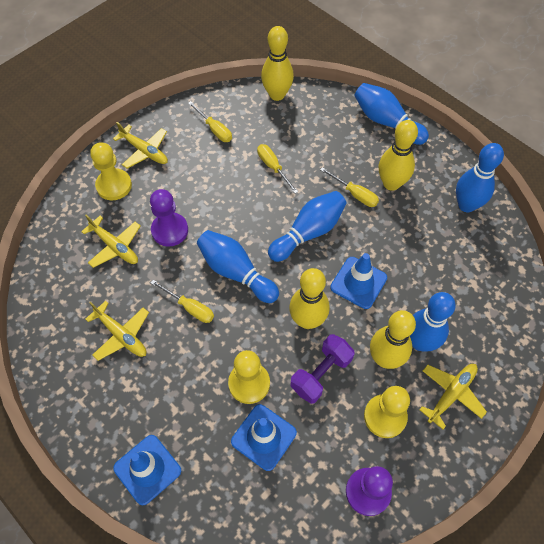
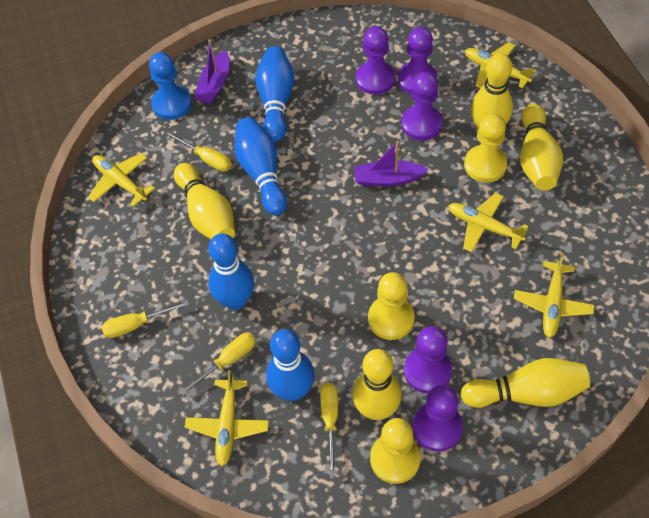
blue bowling pin: [197,230,279,303] [268,191,347,262] [354,83,429,145] [410,292,456,352] [456,143,504,212] = 5 -> [208,233,254,310] [234,117,287,215] [255,46,295,142] [266,329,315,401] = 4
blue pawn: none = 0 -> [149,52,192,120] = 1
blue traffic cone: [113,435,181,506] [231,404,297,471] [330,253,387,309] = 3 -> none = 0
purple boat: none = 0 -> [194,39,229,104] [354,141,428,186] = 2
purple dumbbell: [290,334,354,404] = 1 -> none = 0
purple pawn: [150,189,188,247] [346,466,393,516] = 2 -> [356,26,395,95] [398,27,438,94] [402,72,443,140] [404,326,452,393] [413,385,463,451] = 5
yellow bowling pin: [261,26,294,101] [289,268,330,329] [370,310,416,369] [379,120,418,191] = 4 -> [174,163,235,239] [353,349,402,420] [461,358,590,408] [471,53,513,129] [520,104,563,191] = 5
yellow plane: [81,215,141,268] [85,301,149,361] [113,122,168,169] [419,364,487,429] = 4 -> [88,153,155,207] [185,370,269,467] [448,193,529,252] [465,42,536,88] [514,253,595,338] = 5

